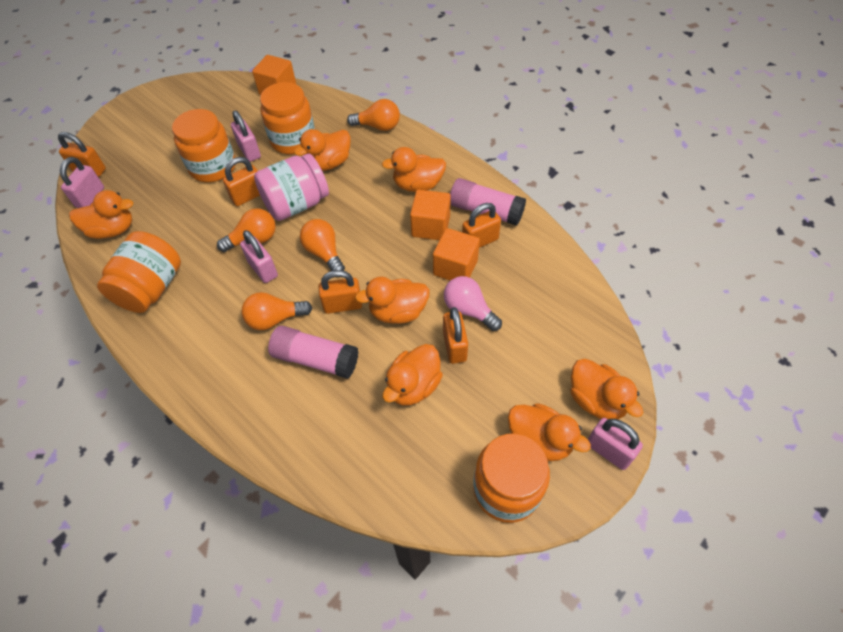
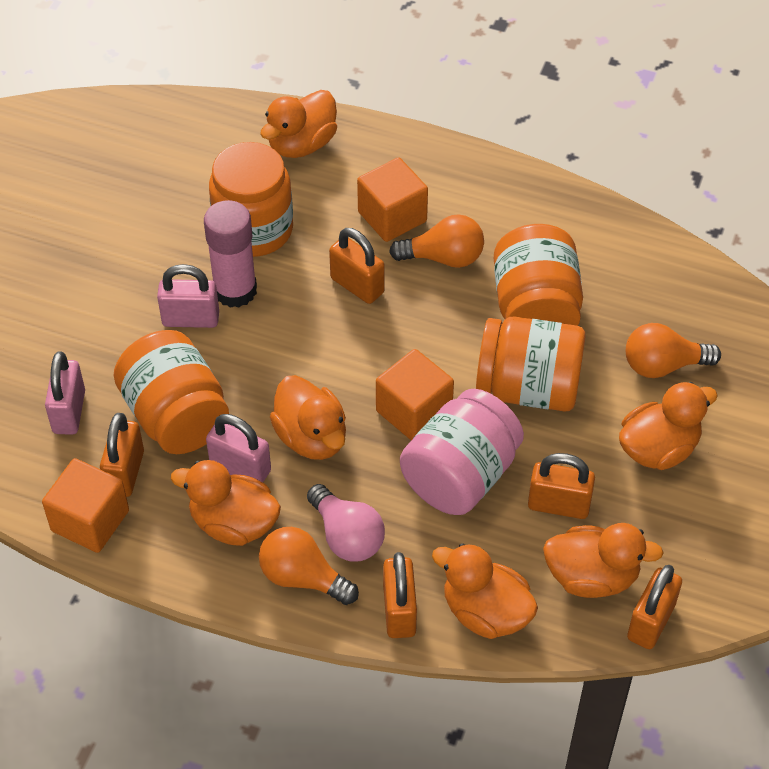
orange duck: [69,190,134,239] [294,129,351,171] [355,277,430,324] [382,147,446,192] [383,344,443,405] [508,403,591,461] [570,359,643,419] = 7 -> [171,460,281,546] [260,90,337,158] [270,375,346,460] [432,543,538,639] [543,523,664,598] [619,382,718,470] = 6
orange light bulb: [217,208,276,252] [241,292,312,330] [300,219,345,271] [347,99,400,131] = 4 -> [259,527,359,605] [389,214,484,268] [626,323,721,378] = 3
pink glue stick: [268,326,358,379] [450,178,526,226] = 2 -> [204,200,257,308] = 1
pink padlock: [60,157,104,208] [231,110,261,162] [240,230,278,283] [588,418,643,470] = 4 -> [45,351,85,435] [157,264,219,328] [206,414,271,482] = 3

